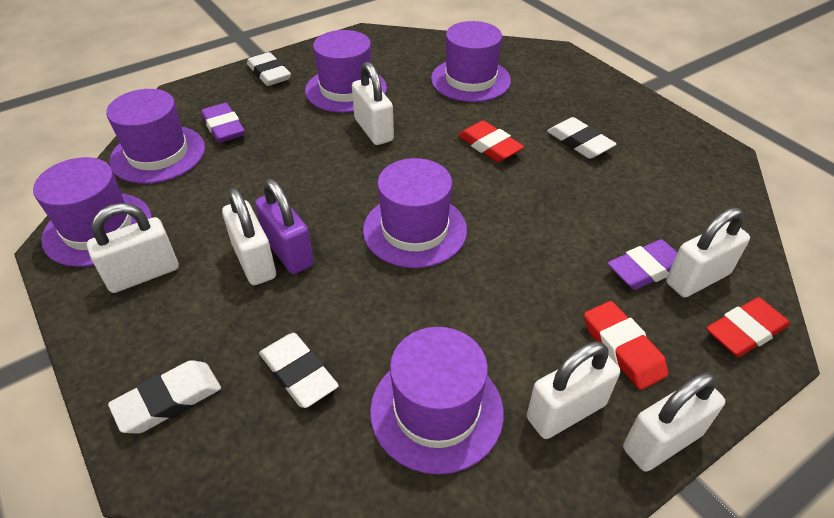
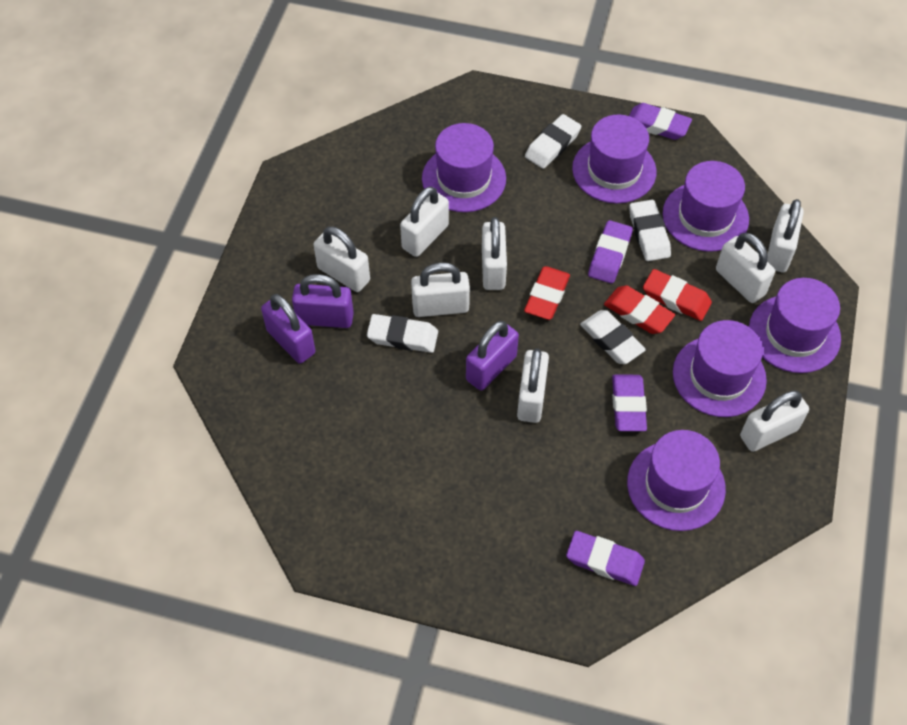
purple eraser: [201,103,245,143] [607,239,678,290] = 2 -> [566,531,645,586] [588,220,633,284] [612,375,647,431] [629,103,692,140] = 4
purple padlock: [255,179,314,274] = 1 -> [261,294,315,364] [292,274,354,328] [466,321,519,390] = 3
white padlock: [87,203,178,293] [222,188,276,285] [352,62,394,145] [527,342,620,439] [623,372,725,472] [666,207,750,297] = 6 -> [313,226,370,292] [400,187,449,257] [411,263,470,317] [482,217,507,290] [517,348,549,423] [716,233,775,303] [740,390,809,452] [767,199,804,272] = 8

